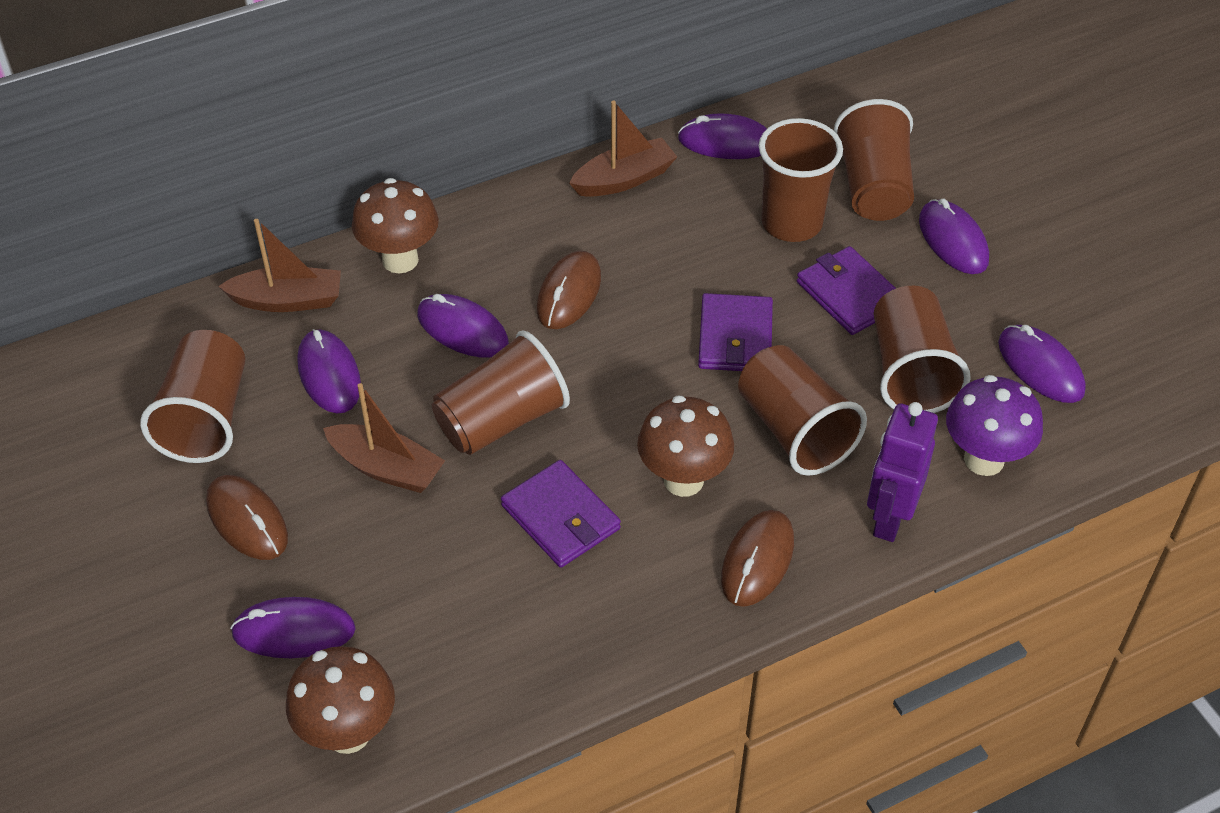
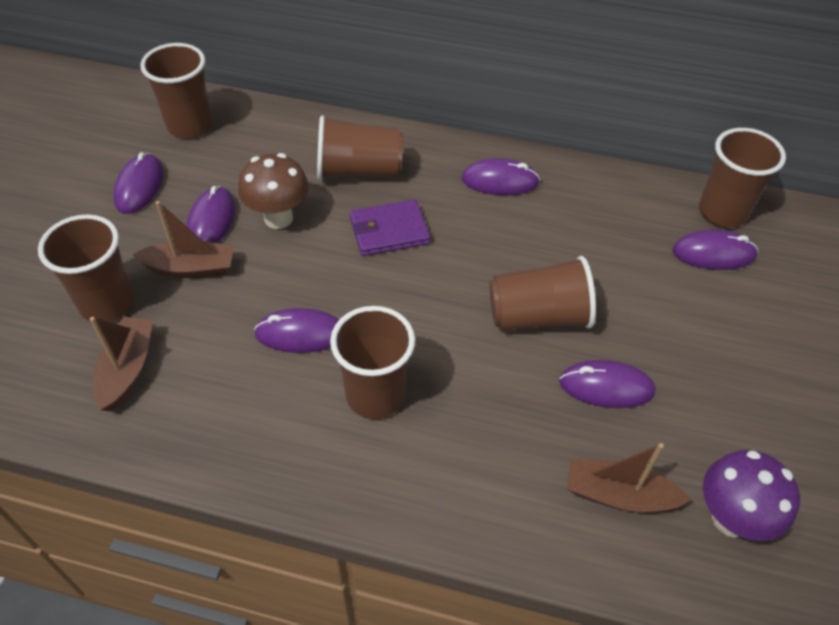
brown mouse: [206,475,288,560] [537,251,601,329] [721,510,794,607] = 3 -> none = 0
brown mushroom: [286,646,395,754] [352,178,439,273] [637,396,734,497] = 3 -> [238,153,309,229] = 1
purple robot: [867,402,938,542] = 1 -> none = 0
purple wallet: [501,460,621,568] [698,293,773,371] [797,246,896,335] = 3 -> [350,199,430,256] = 1

